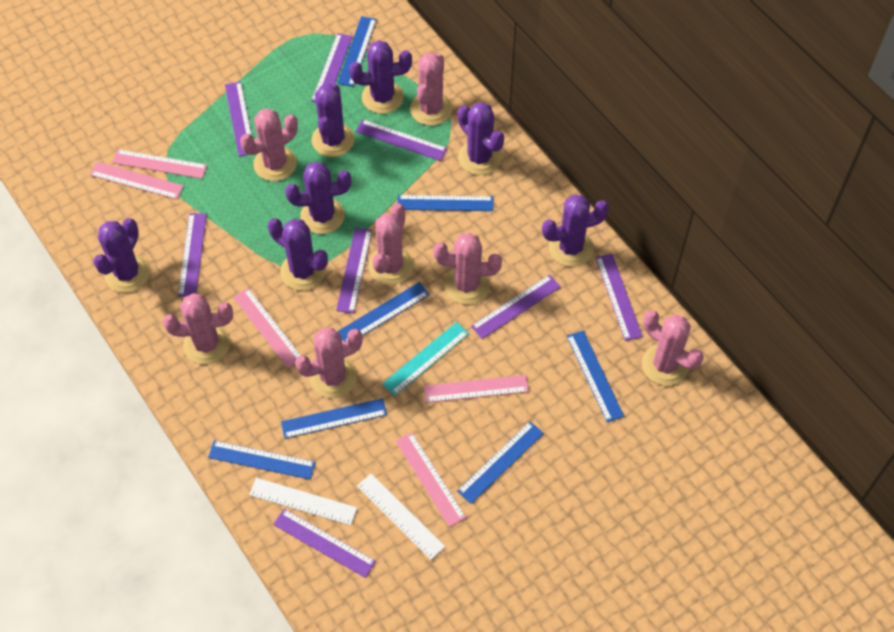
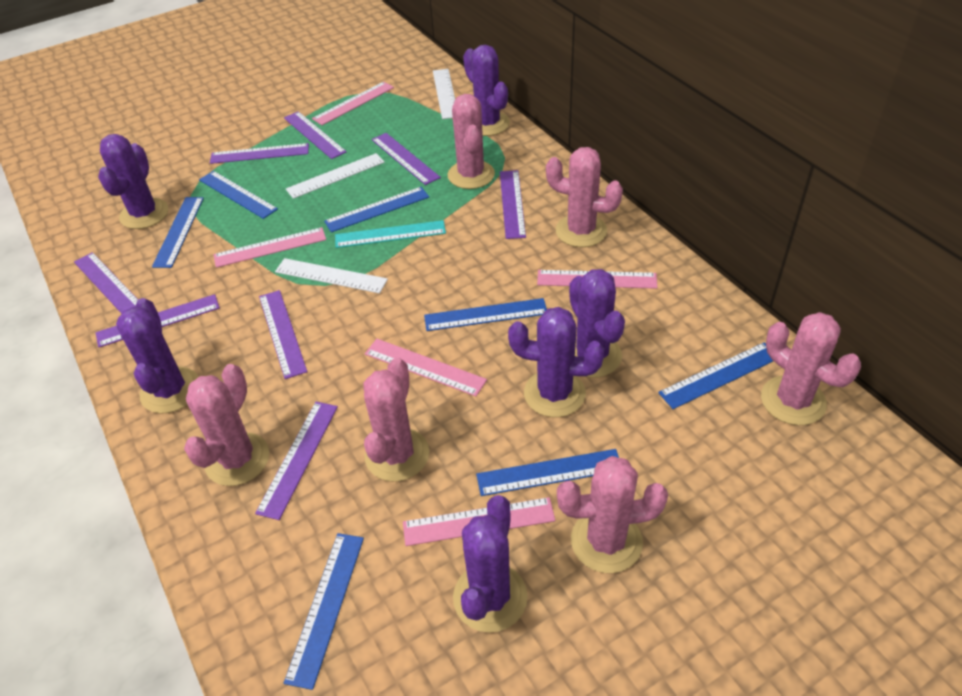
pink cactus: [163,293,233,364] [240,108,298,181] [295,328,363,398] [368,203,414,285] [410,53,452,126] [433,233,502,304] [642,310,703,386] = 7 -> [184,364,269,486] [363,358,429,482] [448,94,495,189] [546,147,623,247] [557,456,668,573] [761,312,861,425] = 6
purple cactus: [93,218,150,293] [268,218,328,291] [285,162,351,234] [312,83,354,157] [349,40,412,114] [458,102,504,175] [542,195,609,267] = 7 -> [98,134,168,229] [116,298,199,413] [453,495,528,633] [463,45,510,136] [508,307,604,417] [569,269,625,378] = 6
white ruler: [249,478,357,526] [357,473,445,560] = 2 -> [275,258,388,294] [286,153,385,199] [433,69,455,119] = 3

